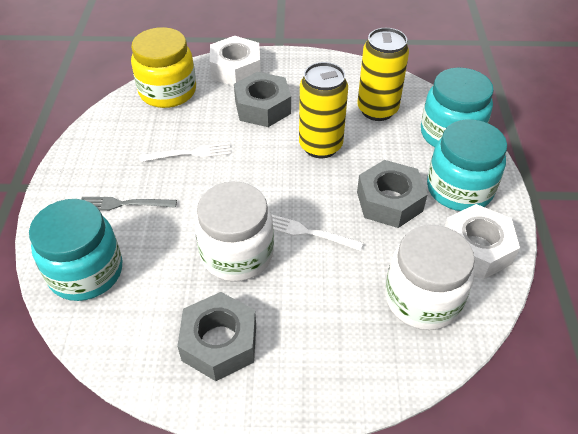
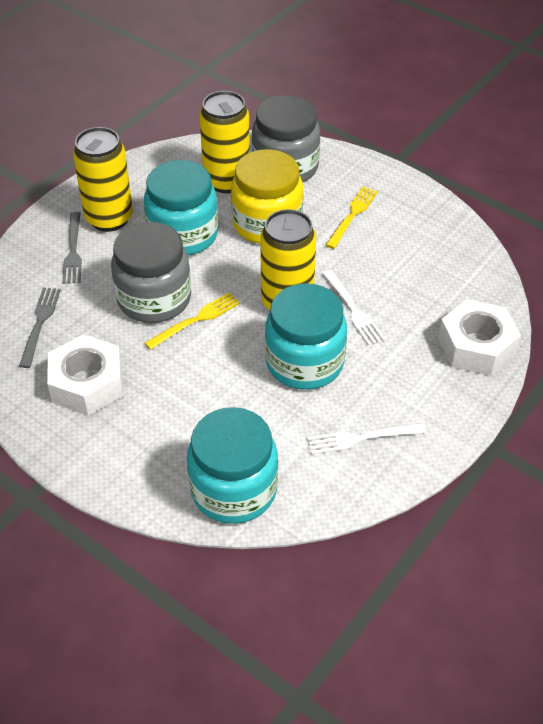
grey fork: [82,197,177,211] = 1 -> [19,287,61,368] [62,212,82,284] = 2
grey jar: none = 0 -> [111,222,191,323] [252,95,320,182] = 2
grey nut: [177,292,256,381] [234,72,291,127] [357,160,428,228] = 3 -> none = 0
white jar: [195,182,274,282] [385,225,475,330] = 2 -> none = 0
yellow can: [299,62,348,158] [357,28,409,121] = 2 -> [73,127,133,232] [199,91,250,193] [260,209,316,311] = 3
yellow fork: none = 0 -> [145,293,240,350] [326,187,378,249] = 2

